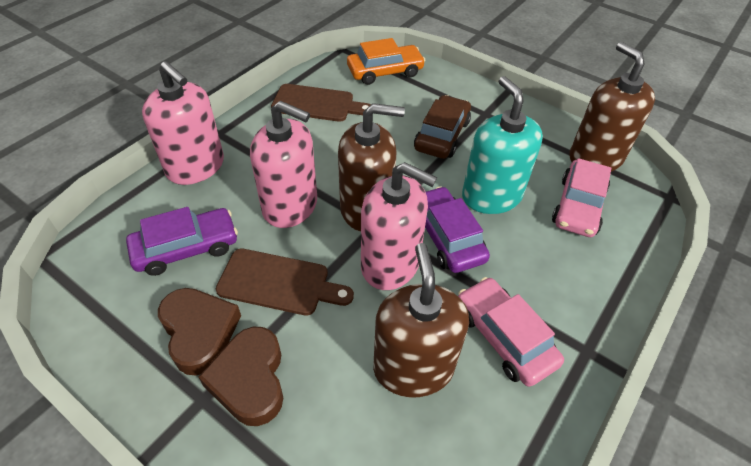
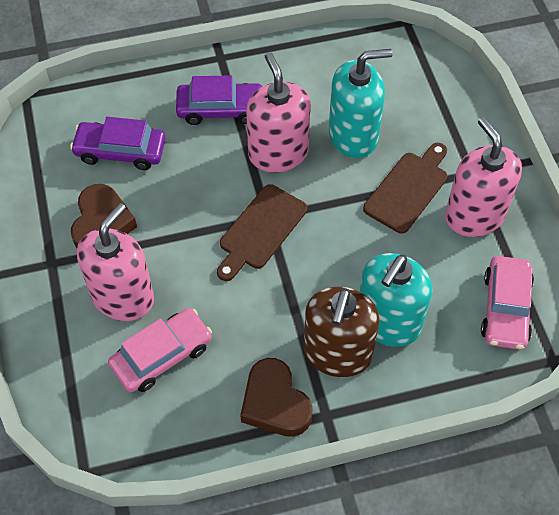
brown car: [414,95,471,159] = 1 -> none = 0
brown soap dispenser: [338,103,405,232] [373,243,469,397] [569,42,655,172] = 3 -> [304,287,379,377] = 1
orange car: [347,38,426,85] = 1 -> none = 0
turquoise soap dispenser: [462,76,543,214] = 1 -> [329,49,392,158] [360,253,432,347] = 2

